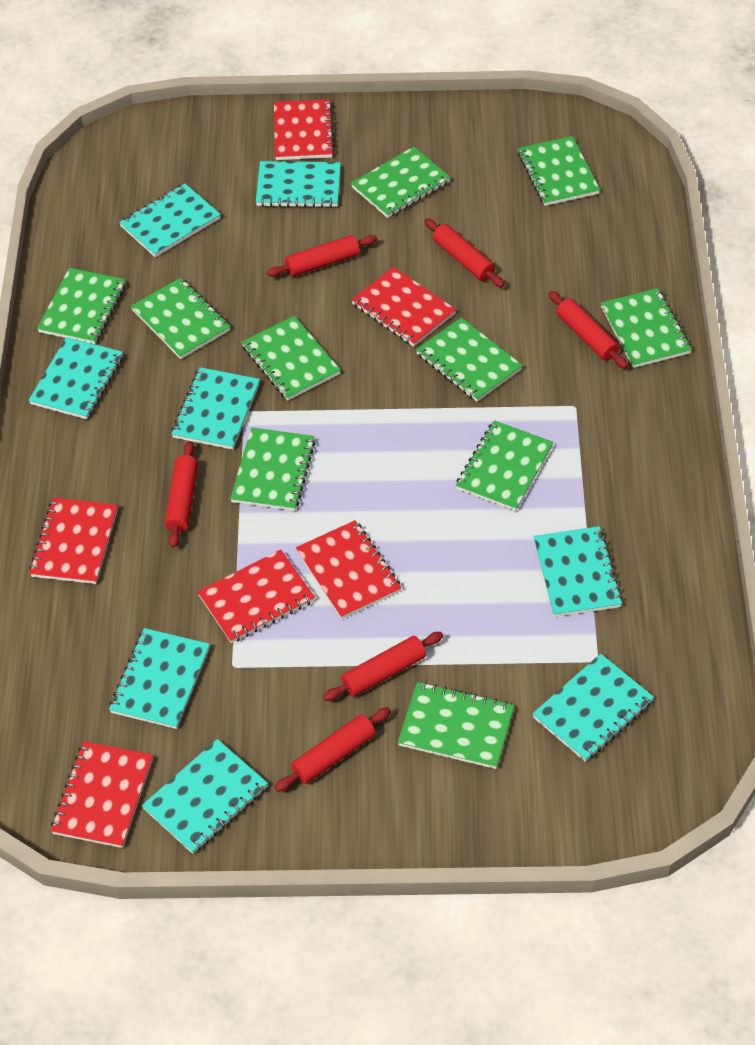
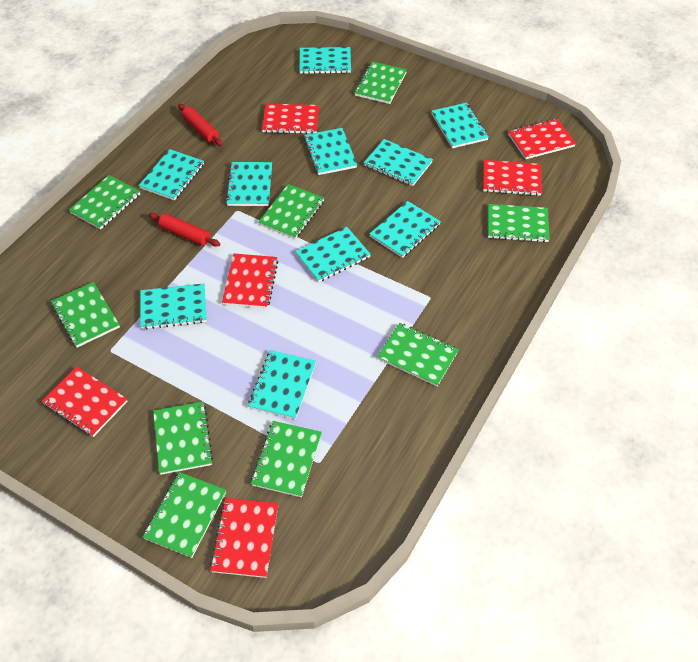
green notebook: [37,268,126,344] [131,278,231,359] [230,427,316,511] [242,316,341,401] [351,147,451,218] [398,682,514,769] [416,318,522,402] [456,420,554,511] [518,136,600,206] [601,288,692,368] = 10 -> [51,282,120,347] [69,175,140,230] [143,472,226,558] [153,402,213,475] [251,421,322,497] [258,184,324,239] [355,61,407,104] [377,323,459,386] [488,204,550,243] = 9
red rolling pin: [165,441,198,548] [267,235,377,277] [275,707,391,792] [323,632,443,701] [424,218,505,287] [549,291,628,369] = 6 -> [149,213,220,247] [178,104,223,146] = 2
turquoise notebook: [28,337,123,419] [109,628,210,729] [119,184,221,257] [142,739,268,854] [171,367,260,450] [256,161,341,208] [532,654,654,762] [533,526,623,617] = 8 -> [139,149,204,201] [140,283,207,330] [225,162,272,206] [248,350,316,419] [295,227,371,282] [299,47,351,74] [304,128,357,175] [364,139,433,186] [369,201,441,258] [431,103,489,148] = 10

